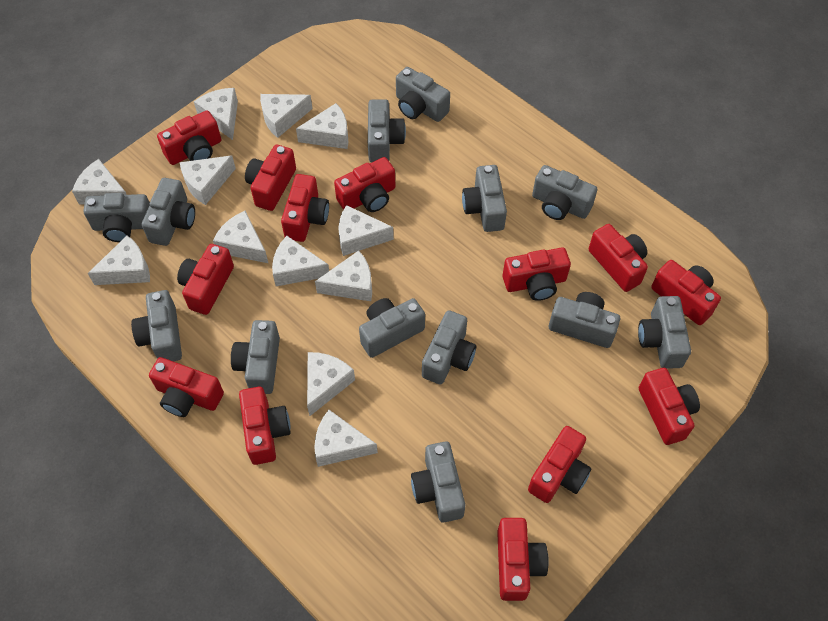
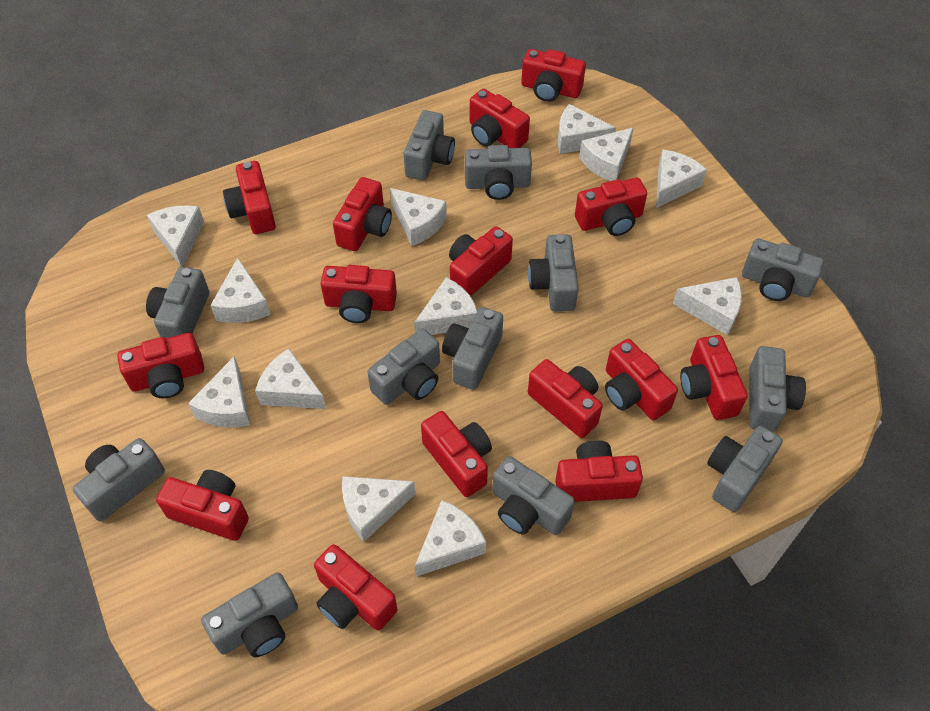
grey camera: [83,193,150,242] [131,290,182,362] [142,178,195,246] [231,320,280,394] [359,298,425,358] [368,99,406,163] [396,67,450,122] [411,441,465,522] [422,310,476,384] [462,165,507,232] [532,165,597,220] [549,292,620,348] [638,296,691,369] = 13 -> [73,438,165,522] [146,267,209,339] [201,572,298,657] [367,329,440,405] [404,110,455,180] [442,307,503,390] [465,145,532,200] [492,456,575,535] [528,234,579,312] [707,426,783,512] [742,238,824,301] [749,346,806,432] = 12
red camera: [149,357,224,417] [157,110,221,165] [177,244,234,315] [239,387,290,465] [245,144,296,211] [281,174,329,242] [334,157,395,212] [497,518,549,601] [503,248,571,301] [528,426,592,503] [589,224,648,292] [638,368,700,445] [651,260,721,325] = 13 -> [117,333,204,398] [156,470,249,541] [223,161,276,234] [314,544,397,631] [321,265,397,323] [333,177,392,251] [421,411,492,497] [449,226,513,296] [470,89,530,148] [521,49,586,102] [528,359,603,438] [555,440,643,502] [575,178,647,236] [605,339,678,420] [680,335,748,420] = 15

